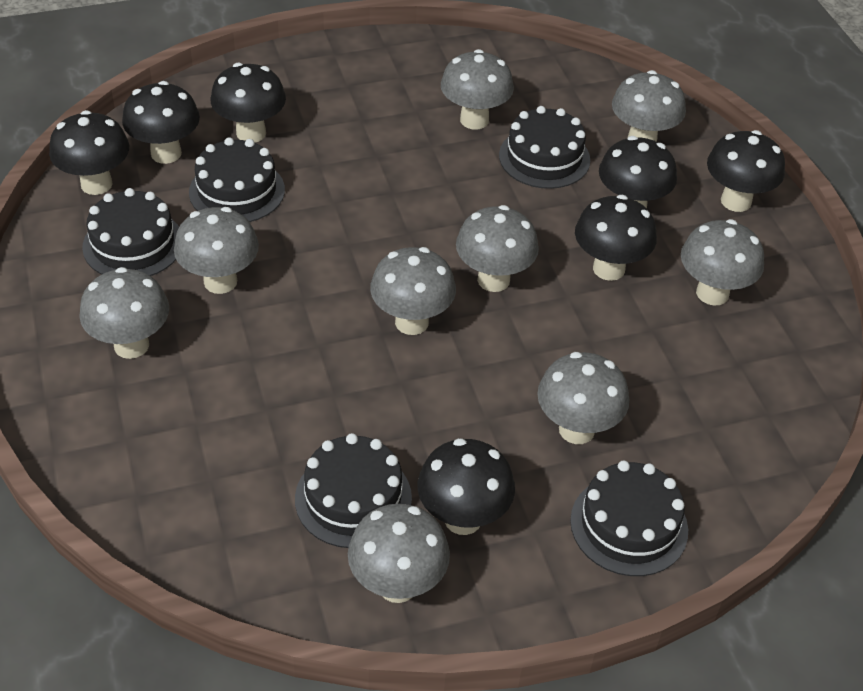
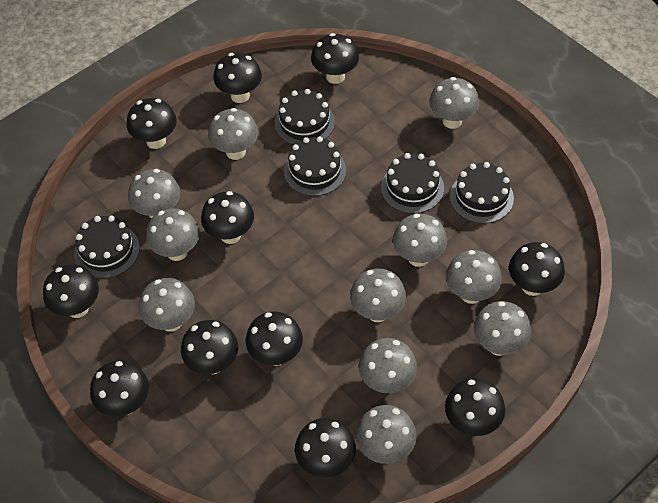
black mushroom: [49,110,129,195] [122,81,200,164] [211,63,286,143] [418,438,515,535] [575,195,657,281] [599,136,677,209] [707,130,785,212] = 7 -> [43,265,99,318] [90,360,149,417] [127,98,177,149] [181,320,238,374] [201,191,254,244] [213,53,262,103] [245,311,303,366] [295,418,356,478] [311,33,359,84] [445,378,505,436] [509,242,565,296] = 11
grey mushroom: [79,267,169,359] [174,207,259,294] [348,504,450,603] [370,247,456,335] [441,49,514,130] [456,205,539,292] [537,352,629,444] [612,70,686,142] [681,219,764,306] = 9 -> [128,169,180,219] [139,278,195,332] [146,208,200,261] [208,108,258,160] [350,268,406,322] [356,405,417,464] [359,338,417,393] [393,214,447,267] [429,77,479,129] [446,250,502,304] [473,301,531,356] = 11

